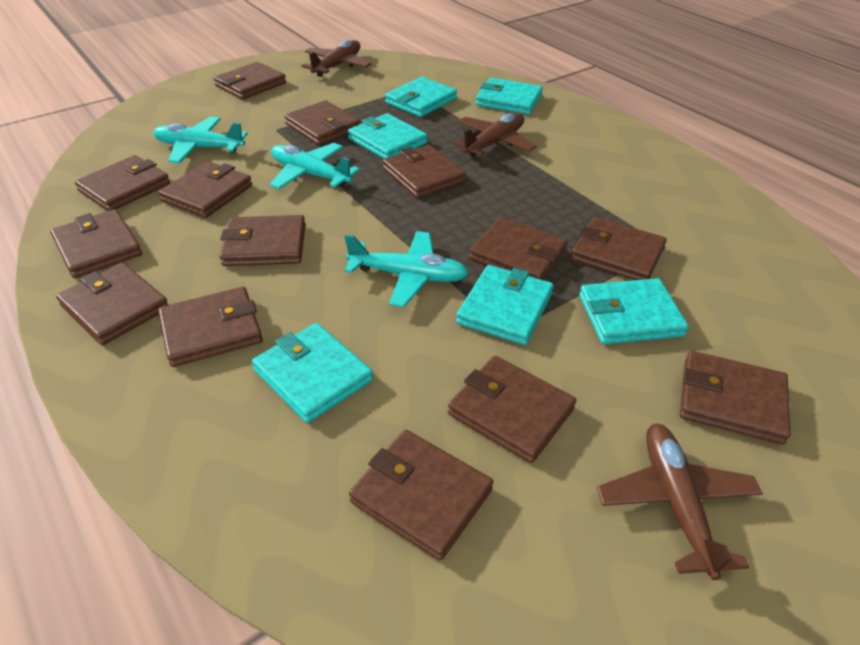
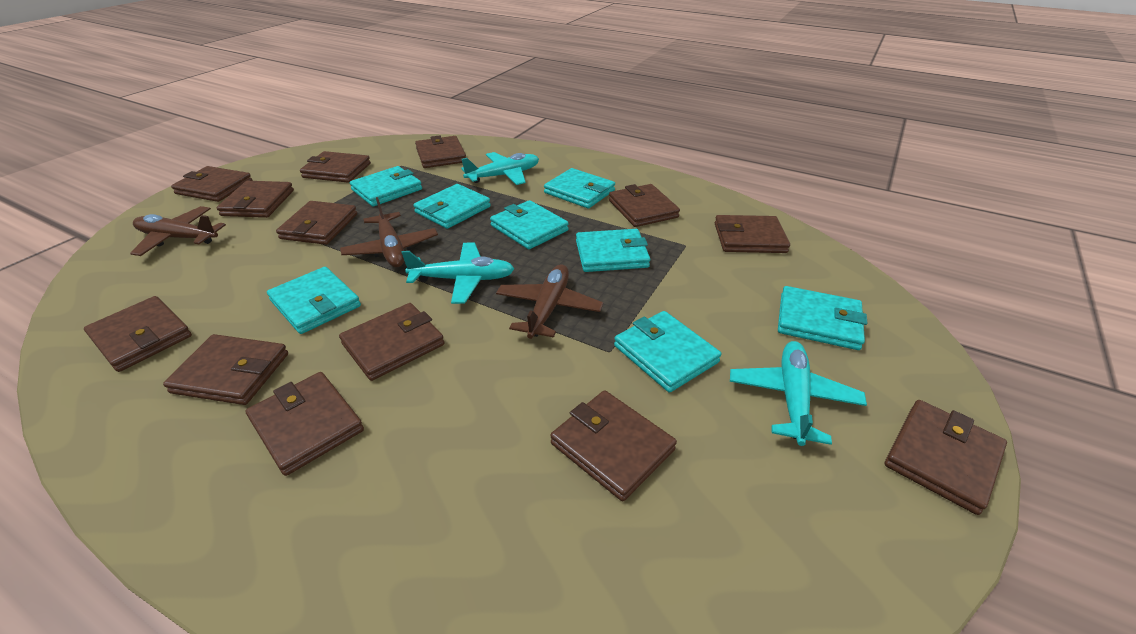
brown wallet: [50,209,142,278] [56,263,169,345] [75,155,170,211] [158,161,252,218] [158,287,263,367] [214,62,286,100] [220,215,306,266] [284,100,360,145] [349,430,493,561] [382,145,465,198] [448,356,577,463] [469,217,568,280] [571,217,667,280] [680,351,791,445] = 14 -> [84,296,192,372] [163,334,288,405] [171,166,253,202] [217,181,294,218] [245,372,364,476] [276,201,357,245] [300,151,371,183] [339,303,444,381] [415,135,466,168] [550,390,677,501] [609,184,680,227] [715,215,790,253] [885,400,1007,515] = 13
turquoise wallet: [252,323,373,423] [348,113,427,159] [385,77,457,117] [456,265,554,345] [476,78,543,115] [579,278,689,344] = 6 -> [267,267,361,334] [349,166,422,206] [413,184,491,229] [490,200,569,249] [544,168,615,208] [576,229,650,272] [614,311,721,392] [778,286,867,350] = 8

